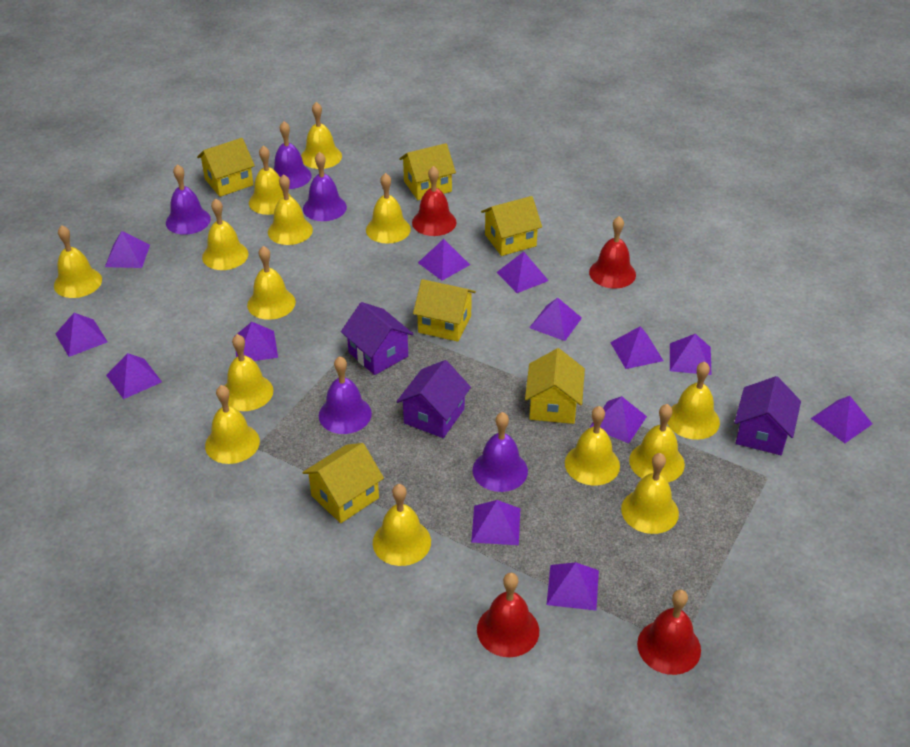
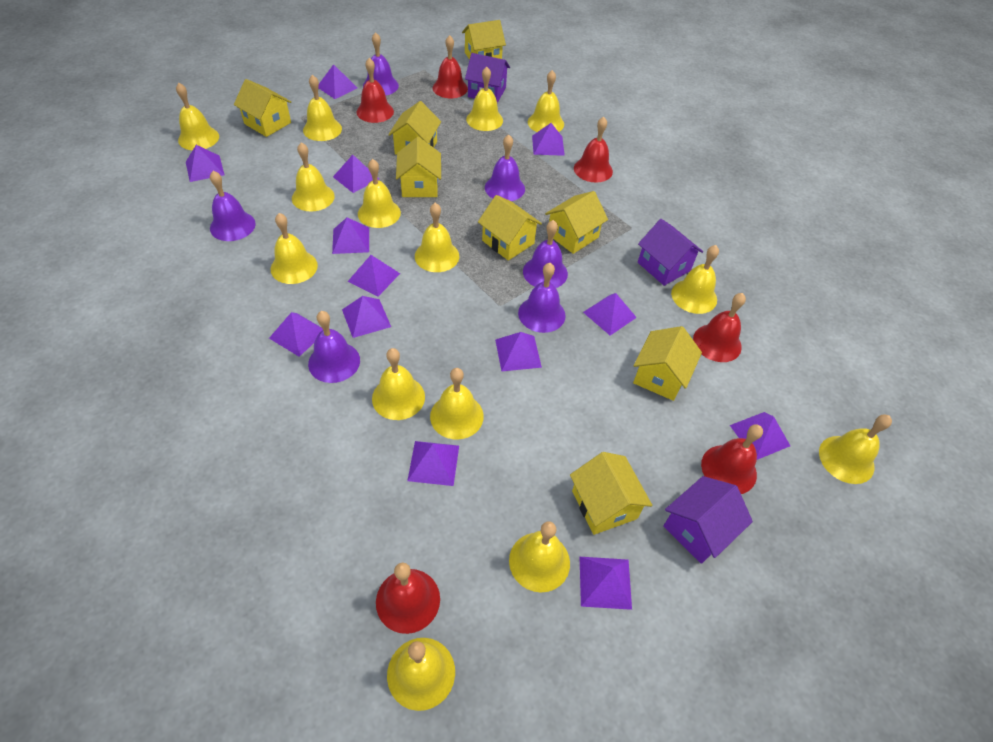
purple bell: [166,164,211,235] [274,121,312,189] [303,152,347,221] [319,356,372,434] [472,412,528,492] = 5 -> [210,171,256,241] [308,311,360,383] [363,32,399,95] [485,134,525,201] [518,263,566,333] [523,220,568,288] = 6
red bell: [412,166,457,236] [477,573,539,657] [589,216,636,289] [637,590,701,675] = 4 -> [357,58,394,123] [376,562,440,634] [433,35,468,98] [574,117,613,183] [693,293,746,362] [701,424,763,494] = 6
yellow house: [197,138,255,197] [302,443,384,523] [399,143,456,200] [413,279,476,342] [481,196,542,256] [525,348,585,424] = 6 -> [234,79,291,137] [388,101,441,155] [396,137,441,197] [462,20,506,60] [478,195,542,261] [545,191,608,254] [570,452,652,535] [633,326,702,401] = 8

